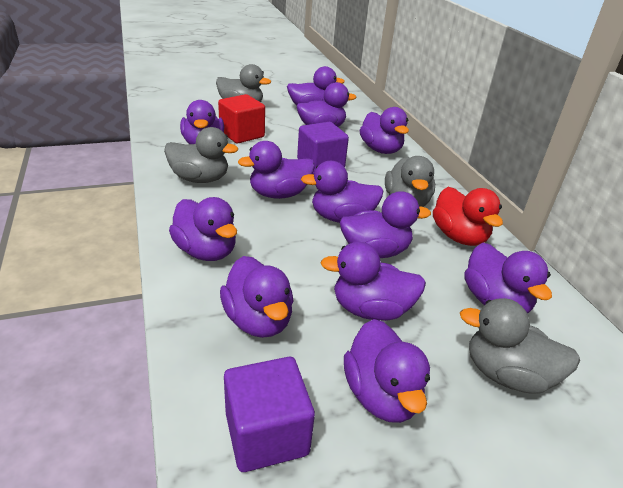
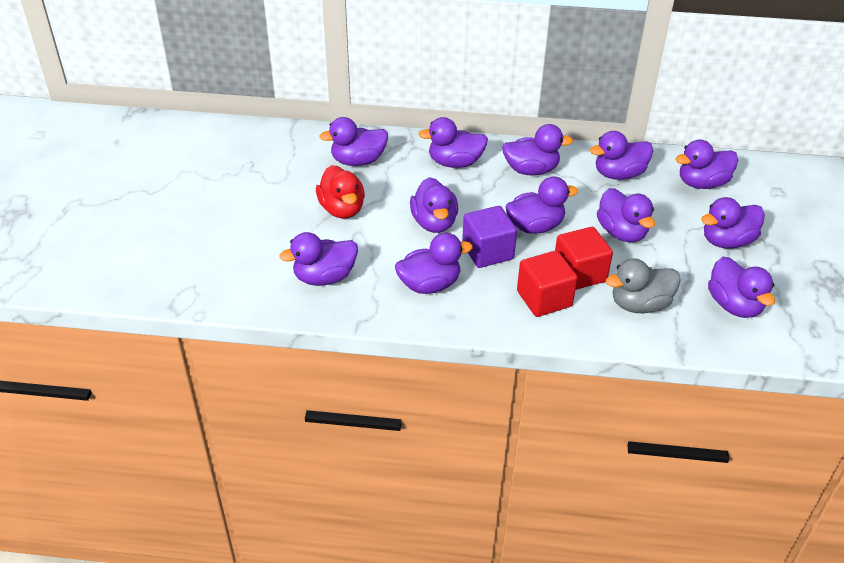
grey duck: [164,127,238,183] [216,64,271,102] [385,156,435,207] [460,298,580,394] = 4 -> [606,258,681,313] = 1
purple cube: [224,357,315,472] [297,122,349,174] = 2 -> [462,206,517,268] = 1
red cube: [218,94,265,143] = 1 -> [517,251,578,317] [555,227,613,290] = 2

